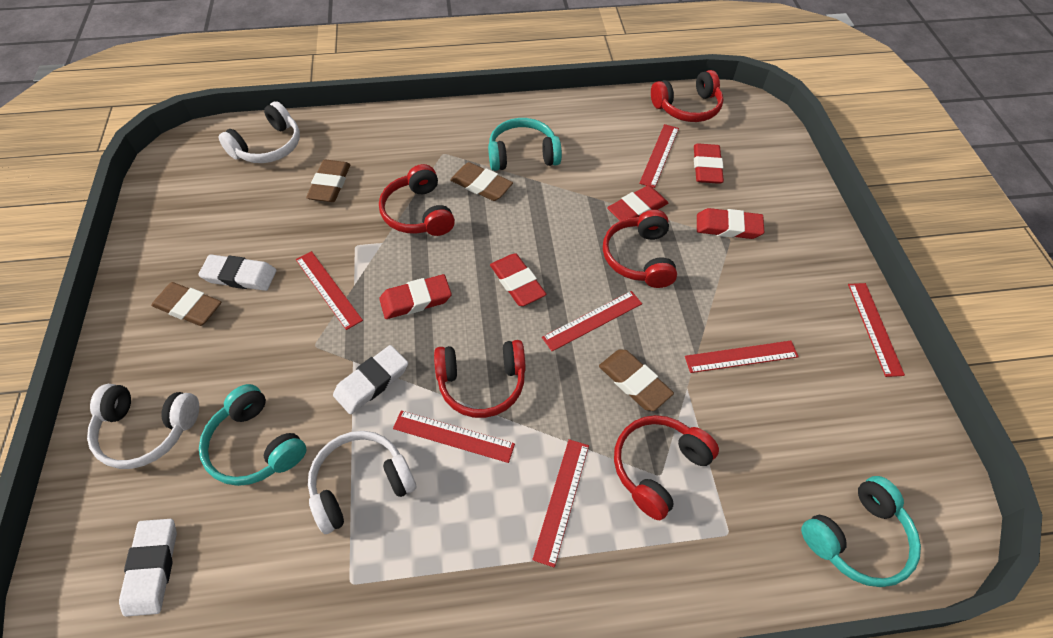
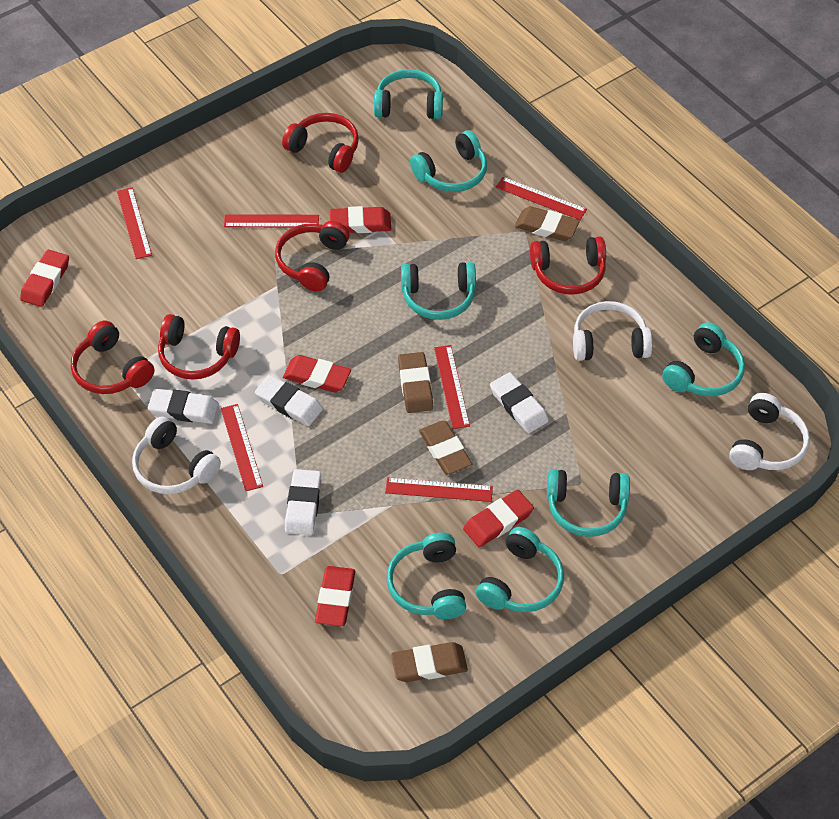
red ruler: [296,251,363,330] [393,410,515,463] [532,439,589,568] [542,291,642,351] [639,124,679,188] [685,341,799,373] [848,283,905,377] = 7 -> [117,188,152,259] [221,404,263,491] [224,214,319,227] [385,477,493,502] [434,345,470,429] [496,177,587,220] = 6
turquoise headphones: [199,384,307,486] [488,118,562,171] [801,476,921,587] = 3 -> [374,69,443,119] [387,532,466,619] [401,262,476,320] [410,130,487,192] [476,527,564,612] [547,469,630,537] [662,322,745,396] = 7
white eraser: [119,519,177,617] [198,255,276,291] [333,345,408,414] = 3 -> [148,388,219,424] [255,375,323,426] [285,469,321,535] [490,372,549,433] = 4

